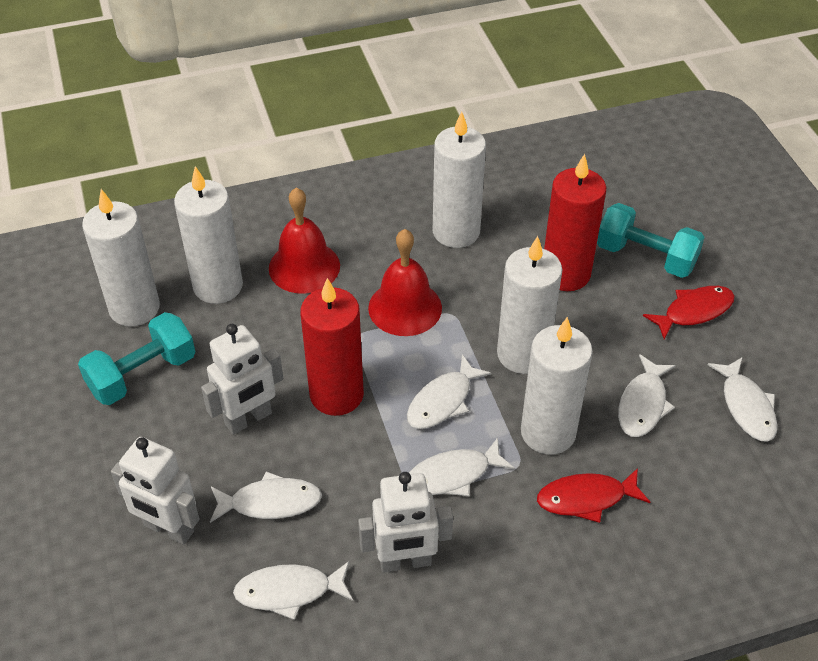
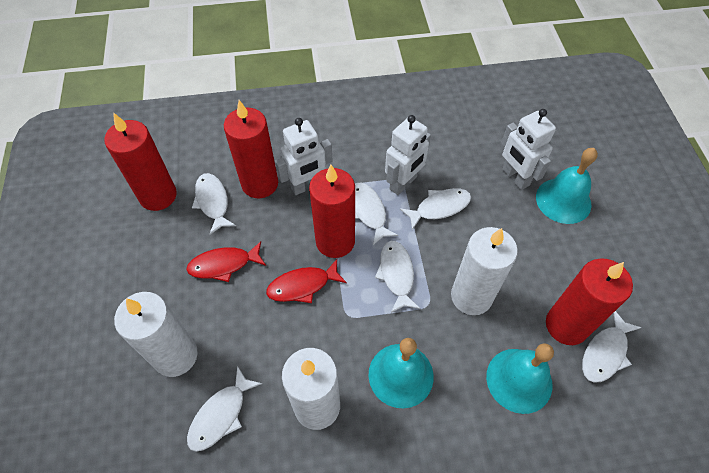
red bell: [269,188,340,294] [368,229,442,336] = 2 -> none = 0
red candle: [300,278,364,416] [544,154,606,291] = 2 -> [104,113,177,211] [224,100,278,198] [309,165,355,258] [546,258,633,345] = 4
turquoise bell: none = 0 -> [368,338,434,408] [486,344,554,414] [536,148,598,224] = 3
turquoise dumbbell: [78,312,195,405] [597,203,705,278] = 2 -> none = 0
white candle: [82,189,160,326] [174,166,243,304] [433,111,486,248] [497,236,563,374] [521,317,593,455] = 5 -> [114,292,198,377] [282,348,340,430] [451,227,518,315] = 3

